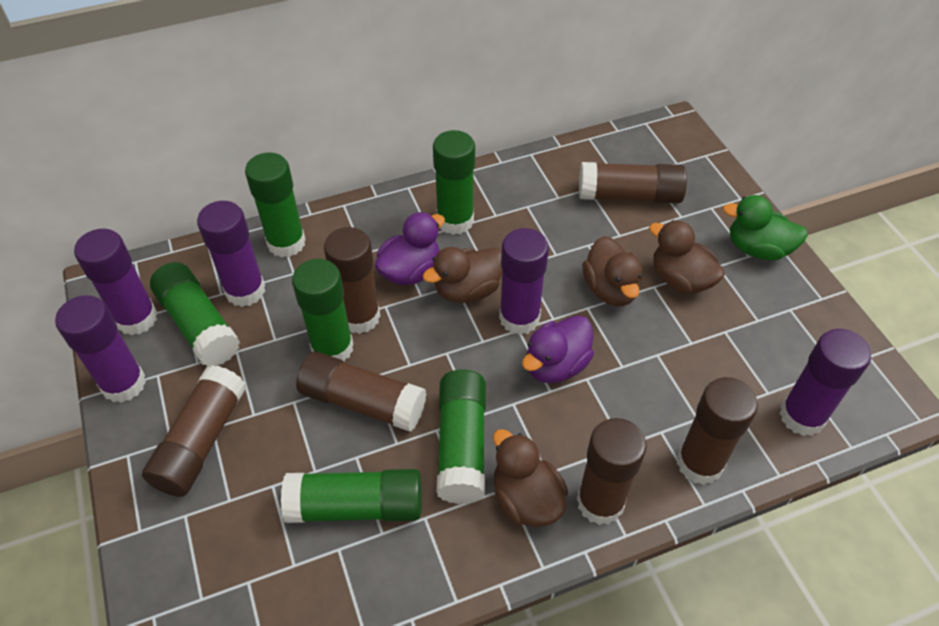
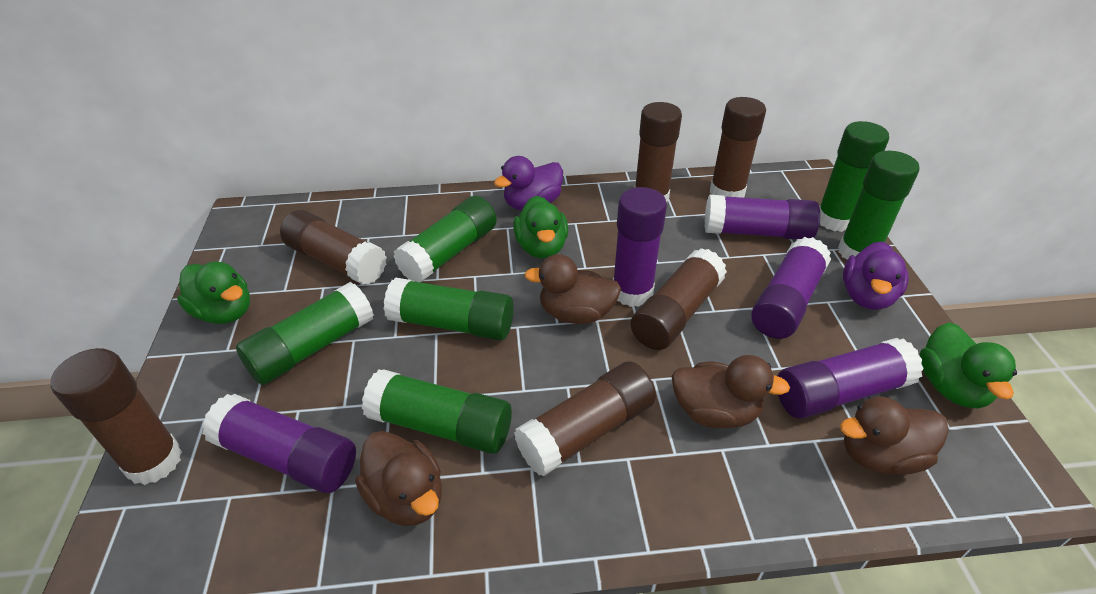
green duck: [723,195,808,260] = 1 -> [177,261,250,324] [513,196,568,258] [920,322,1017,409] = 3

